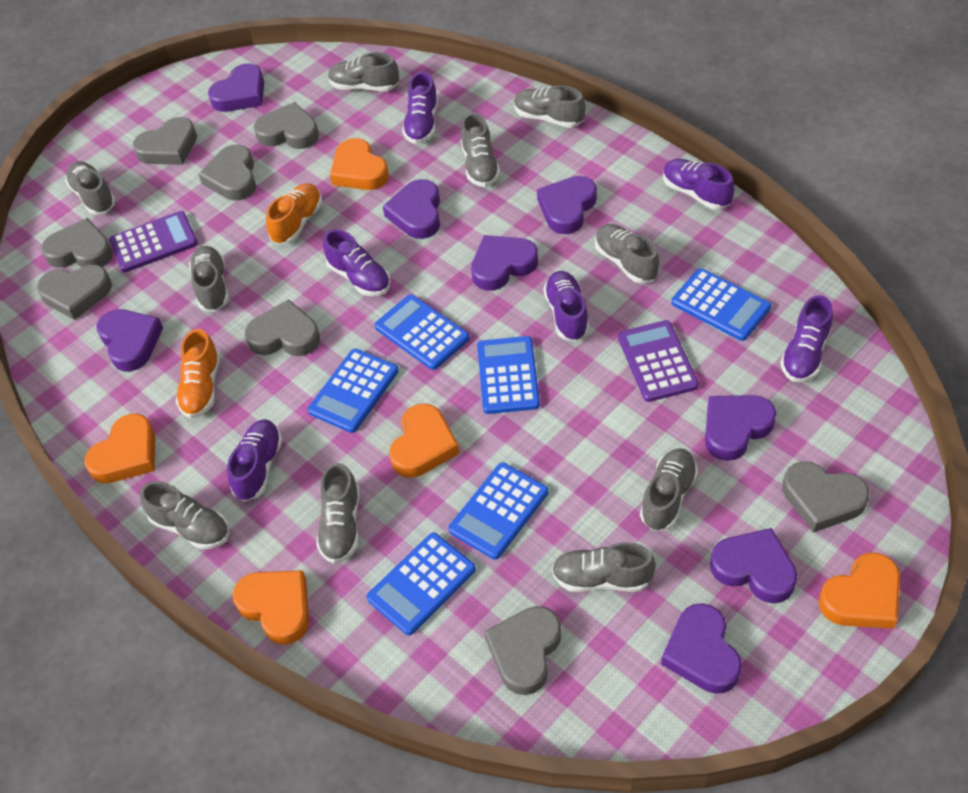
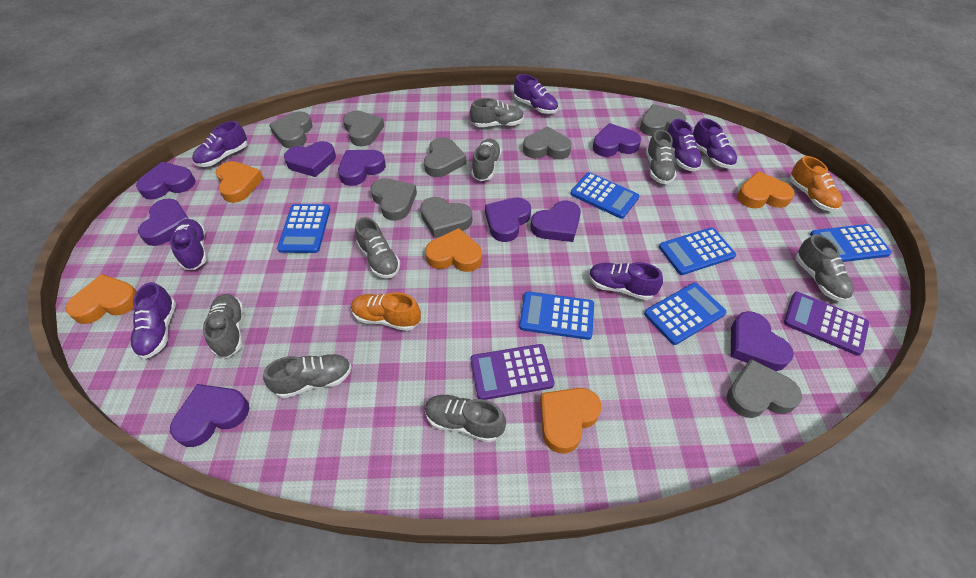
grey shoe: [65,161,116,215] [140,481,229,549] [189,246,229,311] [316,463,360,564] [328,52,399,91] [461,113,500,187] [514,85,586,128] [552,542,656,592] [595,224,659,283] [640,448,698,531] = 10 -> [203,294,243,358] [263,354,352,398] [355,217,400,278] [425,394,506,442] [470,98,524,127] [471,139,502,181] [646,129,677,184] [796,234,854,302] = 8
purple heart: [96,309,163,371] [208,63,264,112] [383,179,440,239] [471,235,538,291] [537,176,597,234] [661,603,742,694] [705,395,776,461] [710,528,797,603] = 8 -> [136,162,196,200] [138,199,189,246] [170,384,249,447] [284,141,336,177] [338,150,386,186] [485,197,531,242] [531,200,581,242] [593,123,641,157] [731,311,794,371] = 9
purple shoe: [227,419,283,502] [323,229,391,296] [402,72,438,144] [543,271,589,341] [663,159,734,210] [780,295,833,382] = 6 -> [130,282,176,359] [170,219,207,270] [192,121,247,167] [514,74,558,114] [589,262,663,300] [667,119,703,171] [693,118,737,168] = 7

